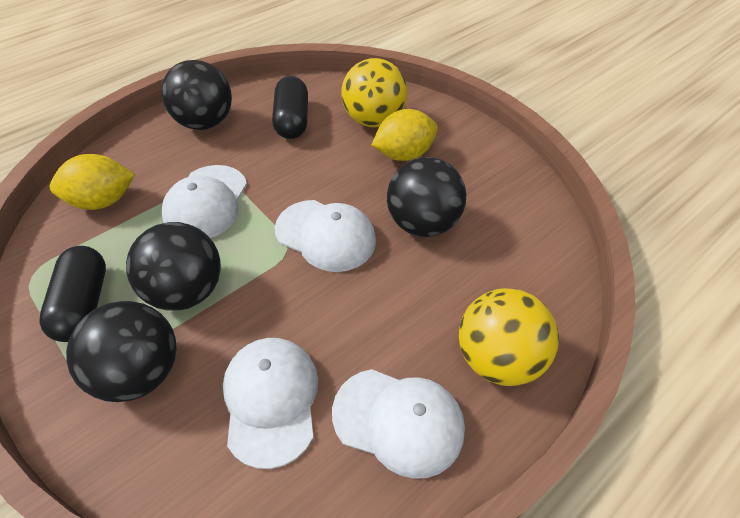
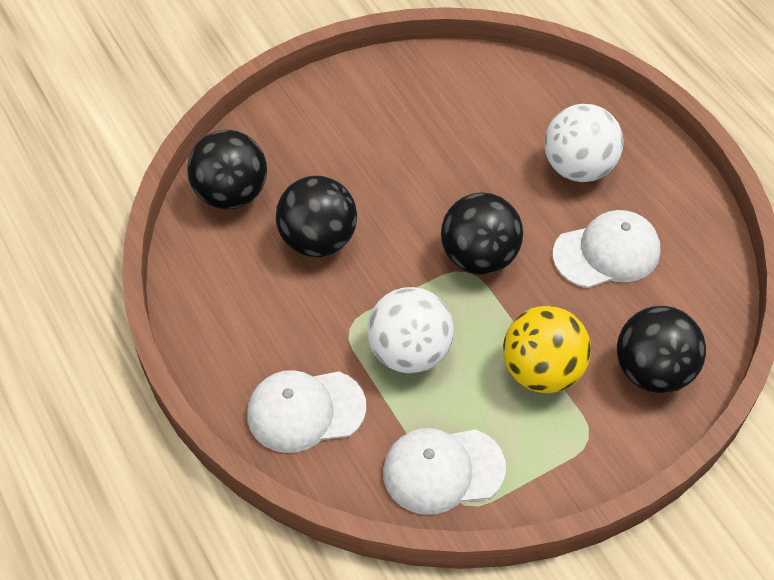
black capsule: [39,246,106,342] [272,76,308,139] = 2 -> none = 0
white ball: none = 0 -> [367,287,454,374] [544,104,624,182] = 2
white cap: [161,165,247,238] [223,338,318,469] [275,200,376,272] [332,369,465,479] = 4 -> [247,370,366,453] [383,428,506,515] [553,210,661,288] = 3
yellow ball: [342,58,407,127] [459,288,559,386] = 2 -> [503,306,591,393] = 1
yellow lemon: [50,154,135,210] [372,109,438,161] = 2 -> none = 0

